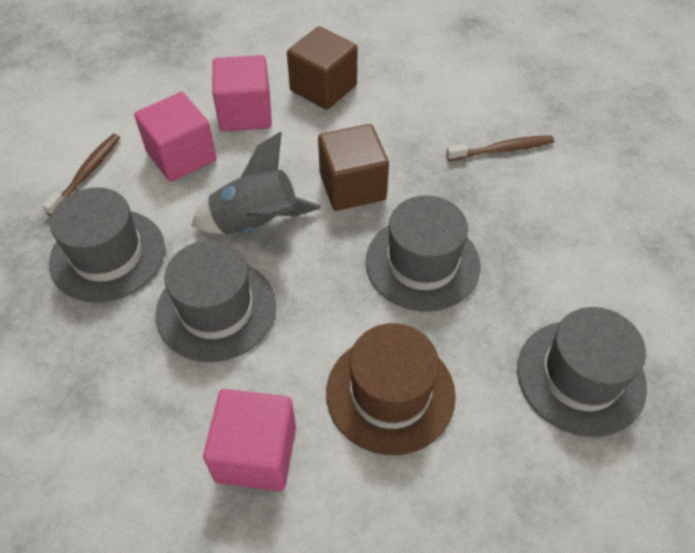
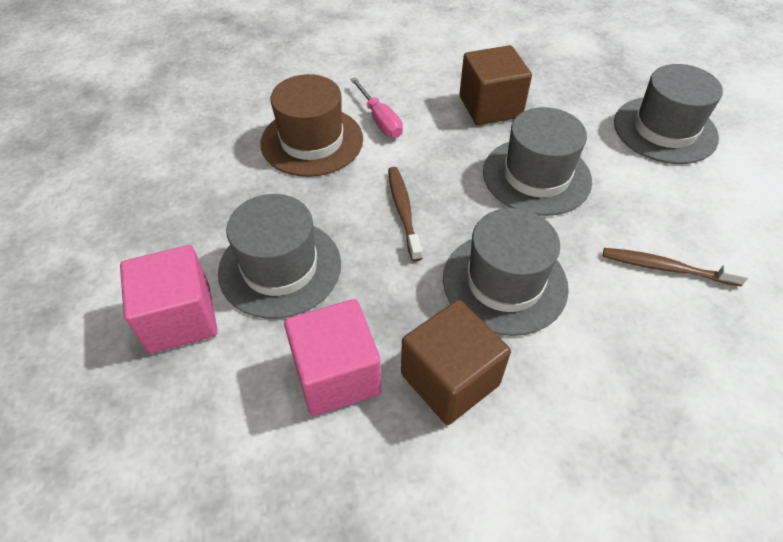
grey rocket: [191,132,321,234] = 1 -> none = 0
pink cube: [134,92,216,182] [203,389,296,491] [212,55,272,132] = 3 -> [120,245,218,354] [284,299,381,416] = 2
pink screwdriver: none = 0 -> [350,77,403,138] = 1

